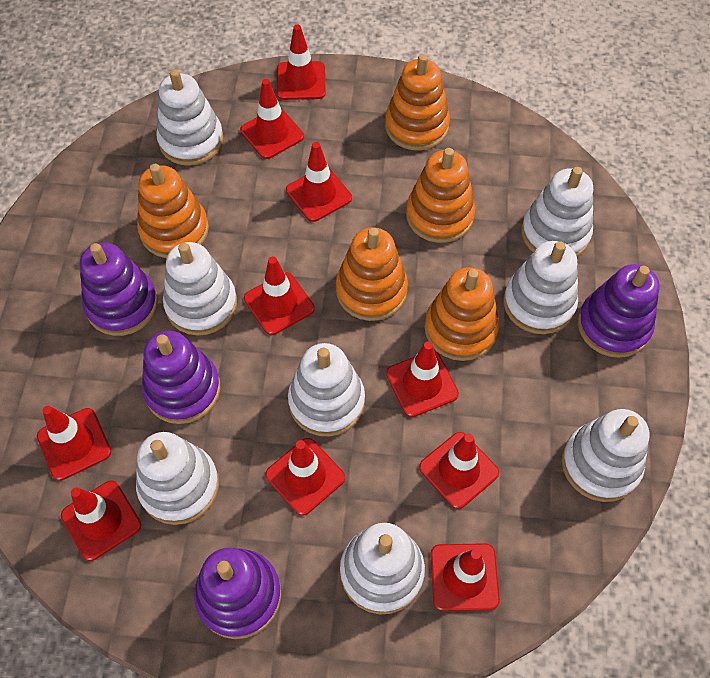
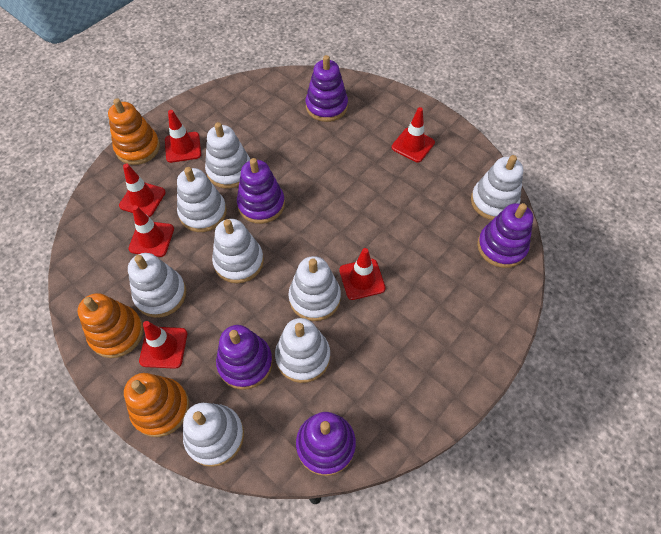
orange stacking toy: [137,164,209,258] [336,227,408,321] [385,54,450,151] [406,148,475,243] [425,267,499,361] = 5 -> [78,293,144,358] [108,98,160,165] [124,373,189,437] = 3
purple stacking toy: [80,242,158,336] [142,331,221,424] [194,548,281,639] [578,264,660,358] = 4 -> [216,325,273,390] [237,158,285,224] [296,412,356,476] [306,55,348,122] [477,203,533,268] = 5
red traffic cone: [37,406,111,481] [61,480,141,561] [240,79,304,159] [244,256,315,335] [265,438,345,516] [277,25,326,100] [286,142,352,222] [386,341,459,417] [419,432,499,509] [430,543,500,611] = 10 -> [119,163,166,217] [129,205,174,257] [139,321,187,369] [165,110,201,163] [339,248,386,300] [392,107,435,162] = 6

